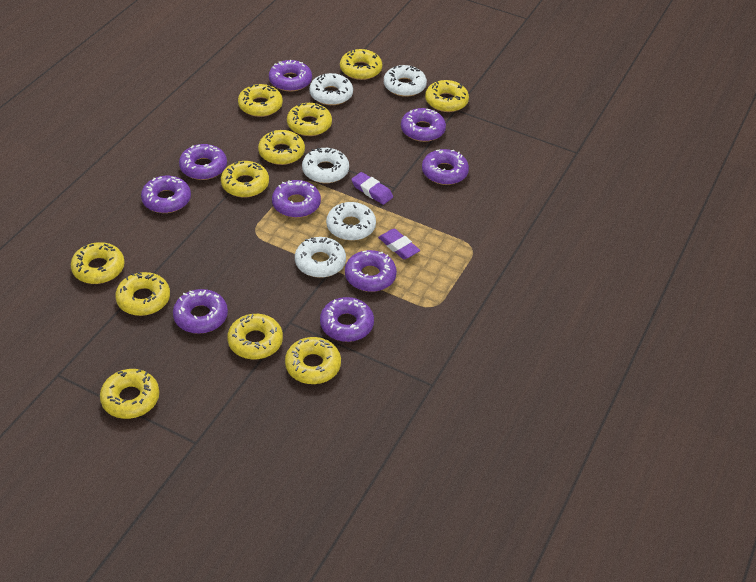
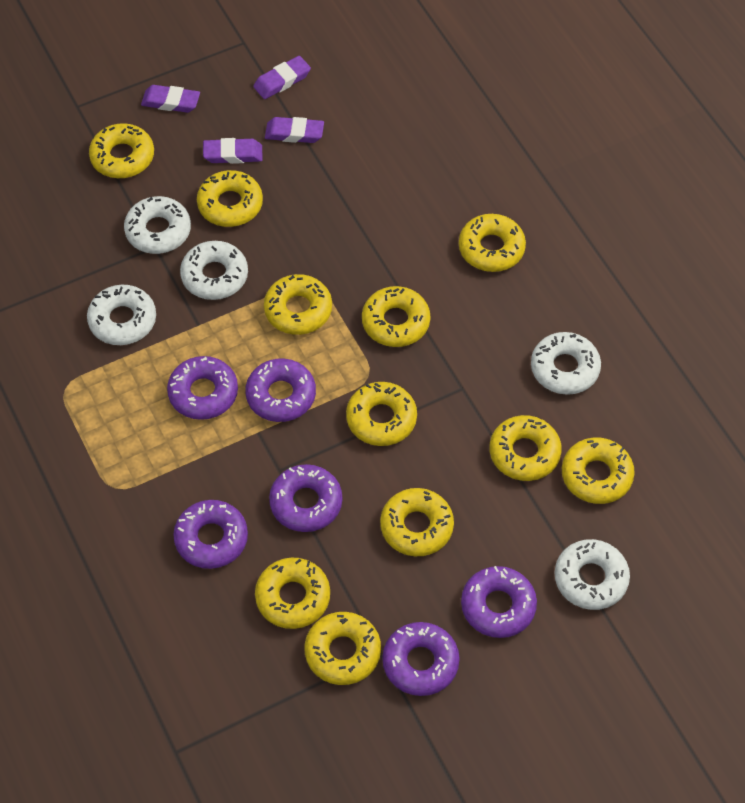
purple donut: [141,176,191,213] [173,289,228,334] [179,144,227,180] [269,60,312,92] [272,180,321,218] [320,297,374,342] [345,250,397,292] [401,108,446,142] [422,149,469,185] = 9 -> [167,356,238,420] [173,500,248,569] [245,358,316,422] [269,464,342,532] [382,622,460,696] [461,566,537,638] = 6
purple eraser: [351,172,393,205] [378,229,420,259] = 2 -> [141,85,200,113] [203,138,263,164] [253,56,311,99] [265,117,324,143] = 4

